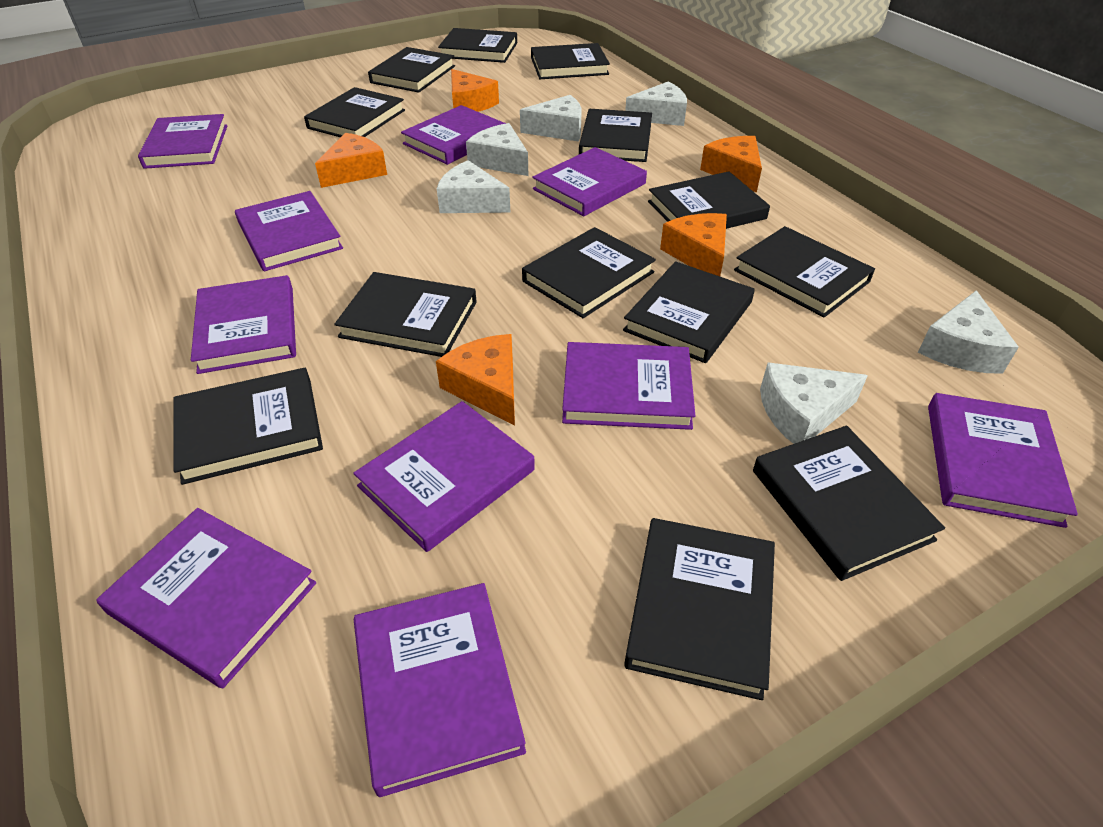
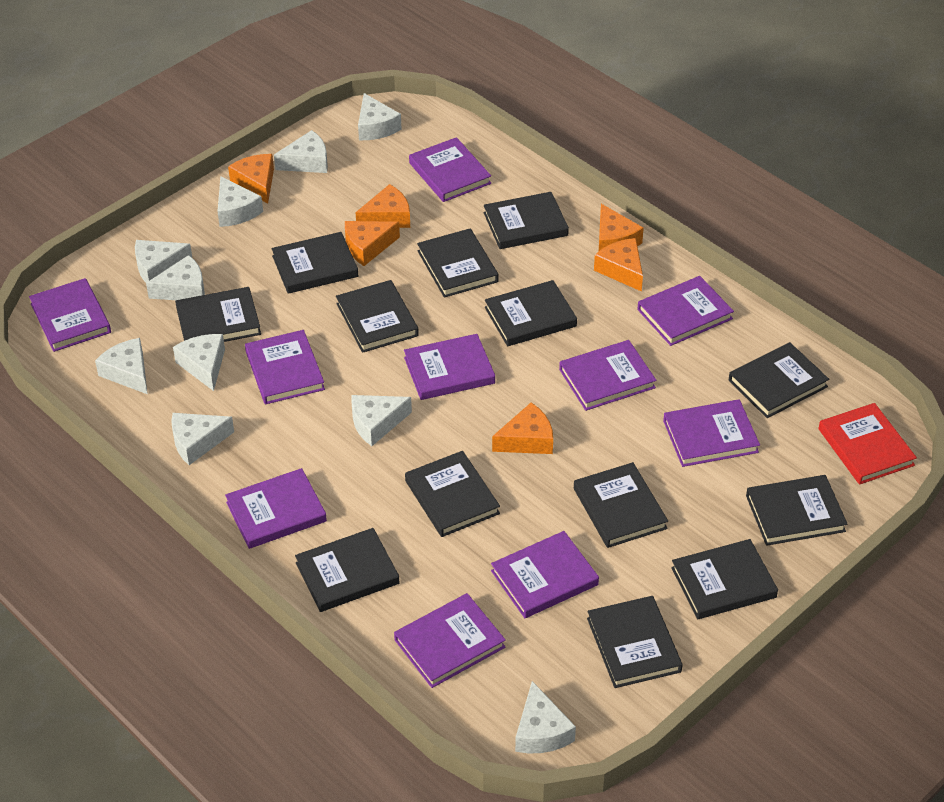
orange cheese: [315,133,387,188] [436,334,515,426] [451,69,499,112] [660,213,727,276] [700,136,762,193] = 5 -> [228,154,274,204] [345,221,400,266] [356,184,410,228] [492,402,553,454] [594,238,643,292] [599,204,644,251] = 6
red book: none = 0 -> [818,403,917,485] = 1
white cheese: [437,160,511,213] [466,123,528,176] [520,95,582,142] [625,82,687,126] [760,363,868,444] [918,290,1019,374] = 6 -> [95,338,148,394] [135,240,192,283] [146,255,205,300] [171,413,234,465] [173,334,225,391] [217,176,263,227] [274,130,328,173] [352,395,412,446] [358,93,401,140] [515,681,576,753] = 10

